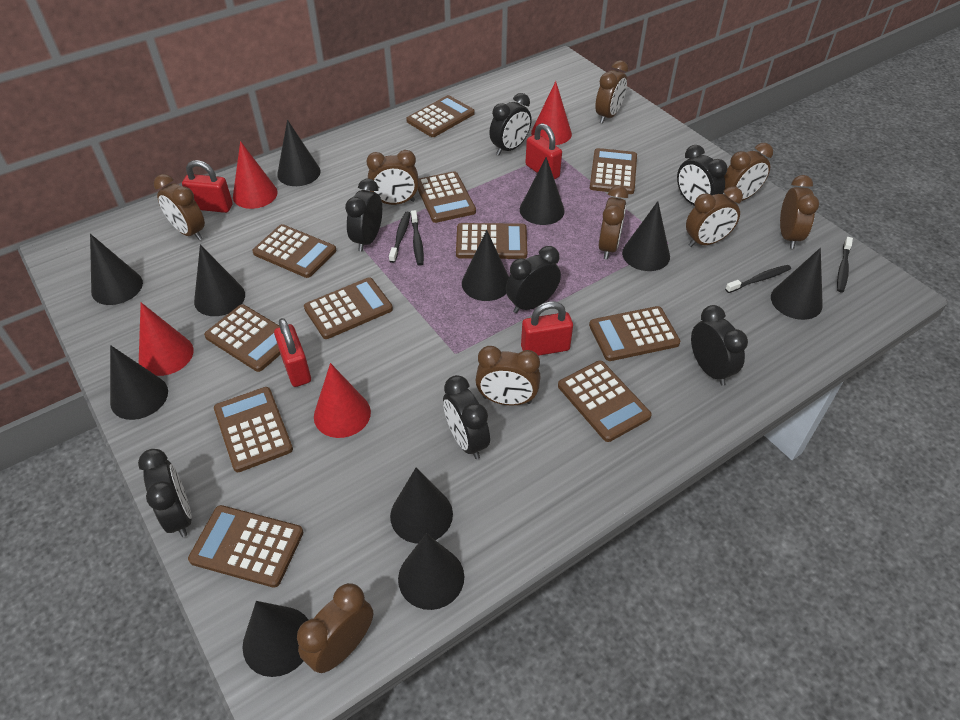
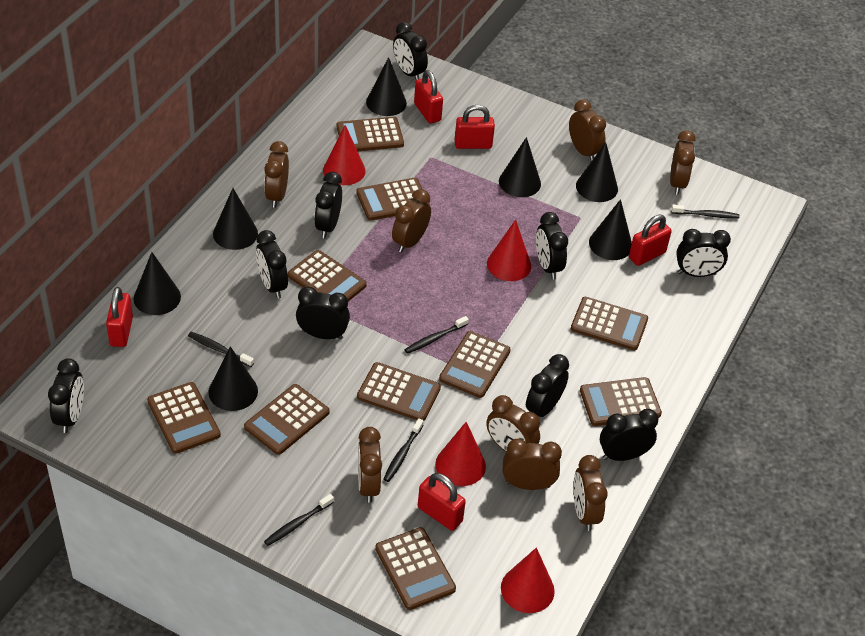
black clock: [138,449,192,537] [345,179,382,252] [443,375,490,459] [489,93,532,155] [506,246,561,313] [677,145,727,205] [691,305,748,386] = 7 -> [48,358,84,433] [256,230,288,299] [296,287,350,340] [314,172,342,238] [393,22,428,80] [526,354,569,417] [536,212,568,279] [600,409,659,461] [676,229,731,277] = 9
black cone: [90,234,143,305] [110,345,168,420] [194,245,245,316] [243,601,309,677] [277,120,320,186] [390,468,453,544] [398,533,464,610] [462,230,509,301] [520,157,565,225] [622,201,670,271] [771,248,823,320] = 11 -> [134,252,181,315] [208,346,258,411] [213,188,258,250] [366,57,407,116] [499,137,541,197] [576,143,618,202] [589,199,632,260] = 7
black toothbrush: [389,212,411,263] [411,210,424,266] [725,265,791,293] [837,237,853,292] = 4 -> [188,332,254,367] [264,494,334,546] [383,418,424,482] [404,316,469,354] [672,205,739,219] = 5
brown calculator: [188,505,304,588] [204,304,281,372] [214,387,293,472] [252,224,336,278] [304,277,393,339] [406,95,475,137] [418,171,476,223] [456,223,527,259] [558,361,652,442] [589,306,680,361] [590,148,637,194] = 11 -> [147,382,221,454] [244,384,330,455] [288,250,367,301] [337,117,404,151] [356,178,430,221] [357,362,441,421] [375,527,456,610] [439,331,510,398] [571,297,648,351] [580,377,662,426] = 10
brown clock: [154,174,205,240] [297,583,373,673] [367,150,419,205] [475,346,540,406] [595,60,628,123] [599,186,628,259] [686,186,743,247] [724,143,773,201] [780,175,819,249] = 9 -> [264,141,289,208] [358,427,382,503] [392,189,431,253] [486,395,540,452] [503,439,562,490] [569,100,606,161] [573,455,608,531] [670,130,696,195] = 8
red padlock: [182,160,233,213] [274,318,311,387] [521,301,573,356] [525,123,562,179] = 4 -> [106,287,133,347] [414,70,443,124] [418,473,466,531] [455,105,495,149] [629,215,672,266] = 5

